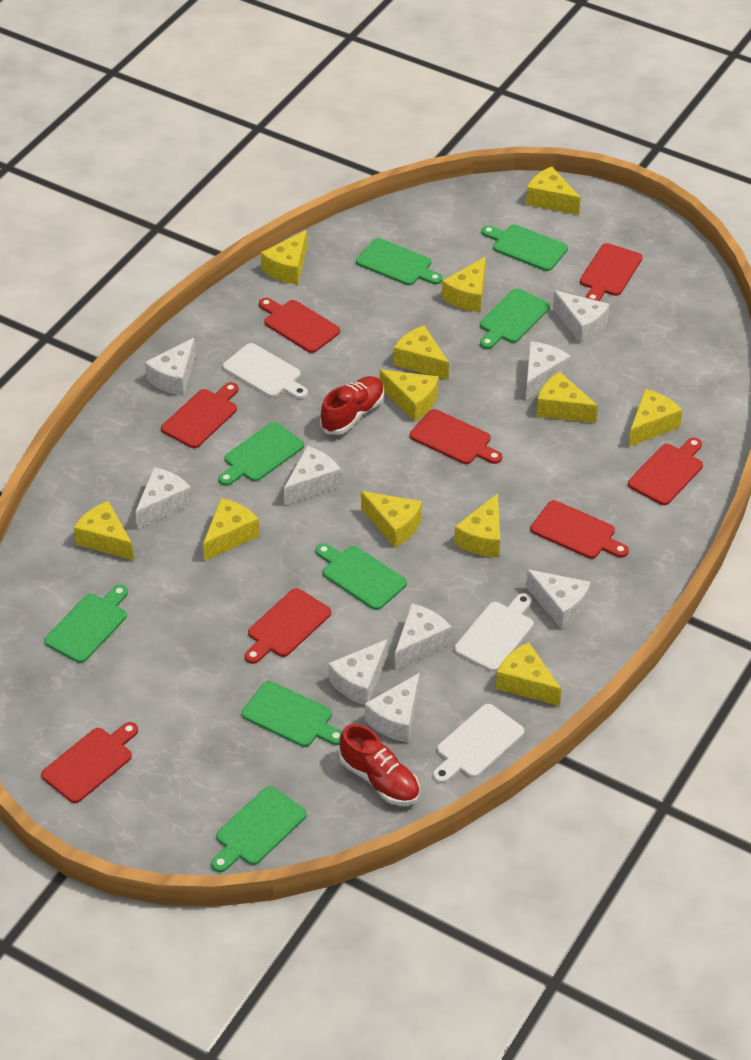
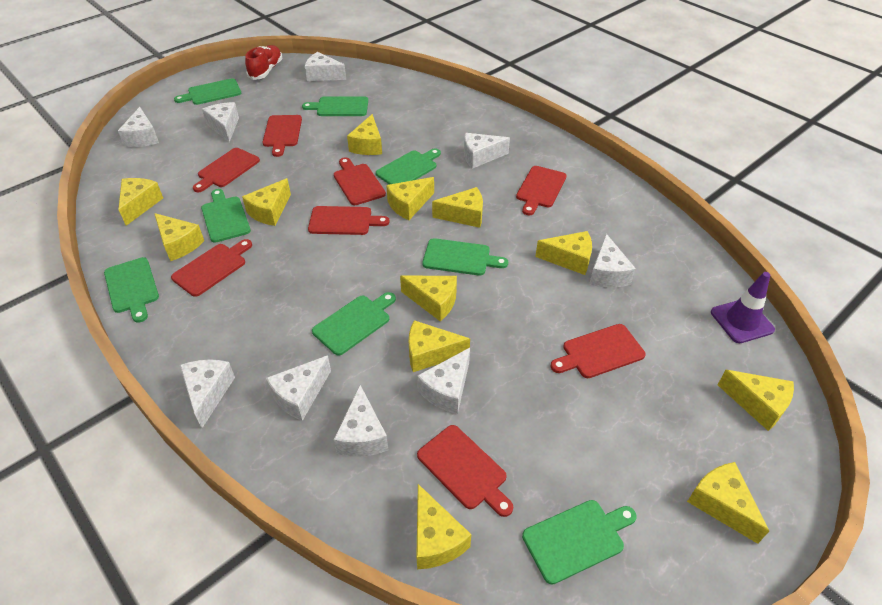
purple traffic cone: none = 0 -> [711,272,775,343] = 1
red shoe: [320,376,384,435] [339,724,420,805] = 2 -> [245,45,282,80] = 1
white cutting board: [223,343,308,399] [433,704,524,783] [454,593,533,672] = 3 -> none = 0

